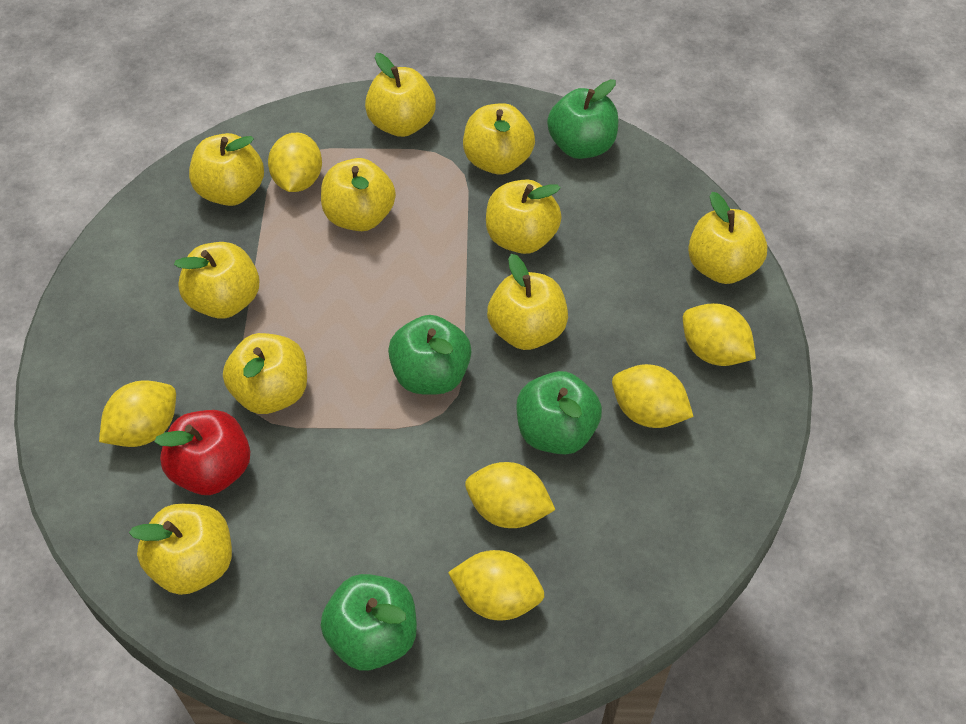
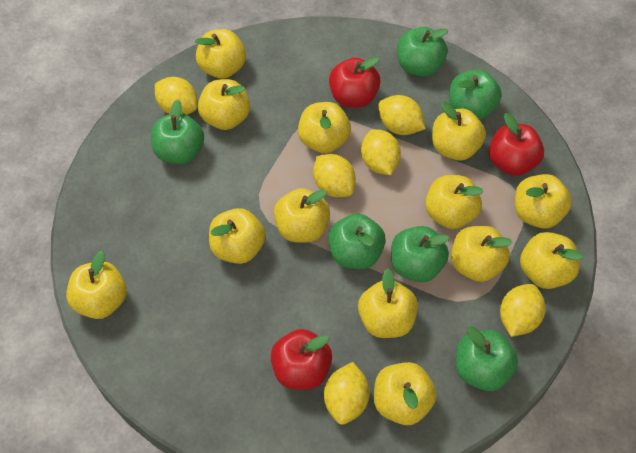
green apple: [321,574,417,670] [388,315,471,395] [516,371,602,455] [547,79,618,159] = 4 -> [151,99,204,164] [328,214,386,269] [391,226,450,282] [397,27,449,76] [449,69,502,120] [456,326,518,391] = 6
red apple: [154,410,250,495] = 1 -> [271,329,332,390] [329,57,381,108] [489,113,544,176] = 3
yellow apple: [129,504,232,595] [174,242,260,319] [189,133,264,206] [223,333,307,414] [321,158,396,231] [365,53,436,137] [463,103,535,174] [486,179,562,254] [487,254,568,350] [688,192,767,284] = 10 -> [66,251,127,319] [195,29,246,79] [198,79,250,130] [209,208,266,264] [274,188,330,242] [298,102,351,153] [358,268,418,338] [374,362,437,425] [425,175,483,229] [432,101,486,161] [451,226,513,282] [515,174,572,228] [520,232,583,289] = 13

